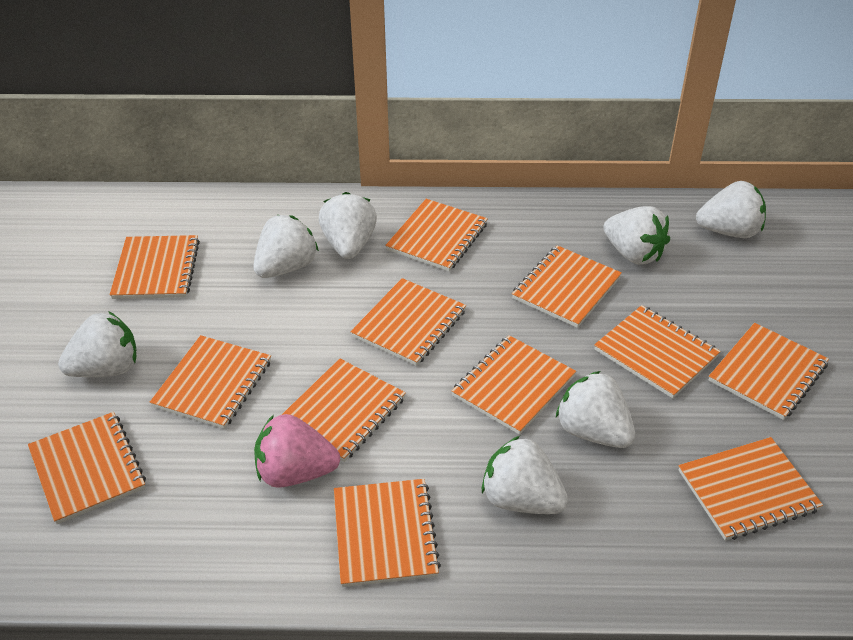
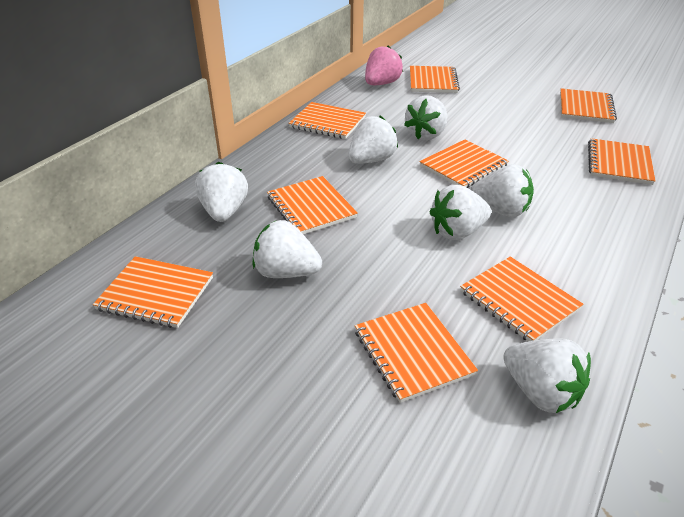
orange notebook: [28,412,146,524] [110,235,200,299] [150,335,271,429] [282,359,406,462] [334,479,441,587] [351,278,466,366] [385,199,488,271] [452,335,576,435] [512,245,622,328] [594,305,721,398] [679,437,823,541] [709,323,829,420] = 12 -> [93,256,213,328] [267,176,358,234] [289,102,366,139] [355,303,478,403] [410,66,460,93] [419,140,509,188] [460,256,583,342] [560,88,617,123] [588,138,656,185] = 9

